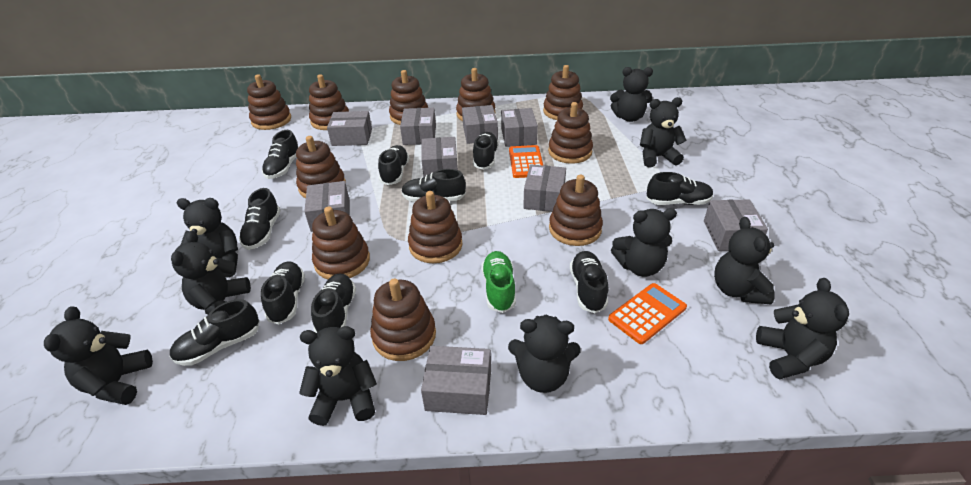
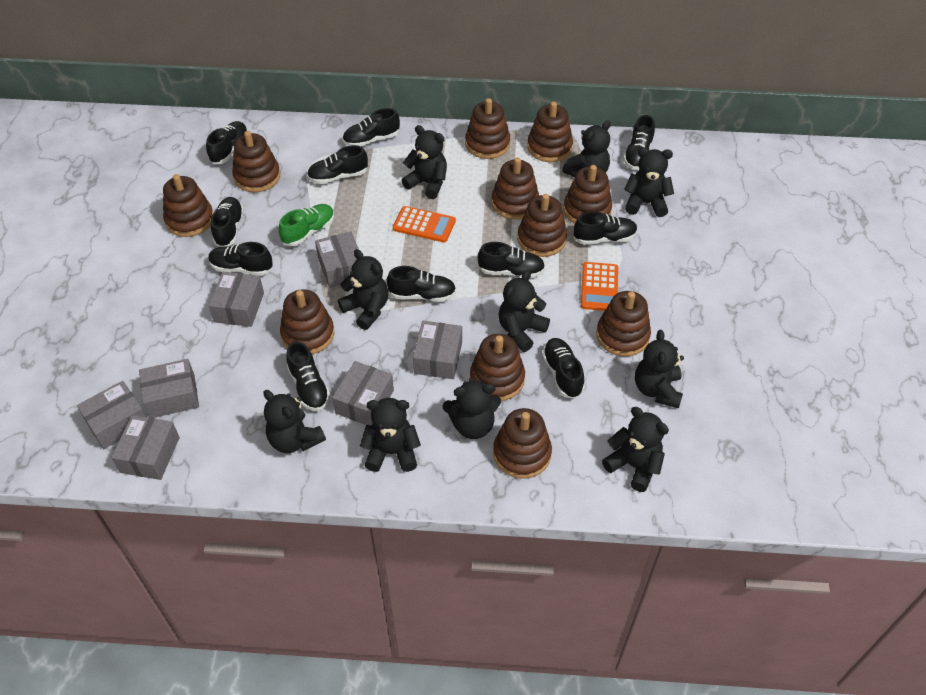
black shoe: [169,299,260,366] [239,188,281,250] [261,261,305,324] [262,130,299,179] [311,273,356,333] [378,145,410,185] [401,169,466,202] [473,132,499,170] [570,251,608,313] [646,172,713,205] = 10 -> [206,121,248,164] [208,242,273,276] [211,197,244,247] [286,341,330,411] [307,145,368,184] [342,108,400,146] [387,266,456,302] [478,242,545,278] [542,338,585,399] [574,211,638,245] [623,115,655,169] = 11
grey box: [304,181,350,232] [327,111,372,146] [400,108,436,145] [421,137,458,177] [421,346,491,415] [462,105,498,144] [501,108,538,147] [523,164,566,212] [704,199,768,251] = 9 -> [77,381,146,449] [111,415,180,480] [139,359,199,418] [209,272,264,327] [315,231,358,288] [332,361,394,426] [413,321,462,379] = 7

